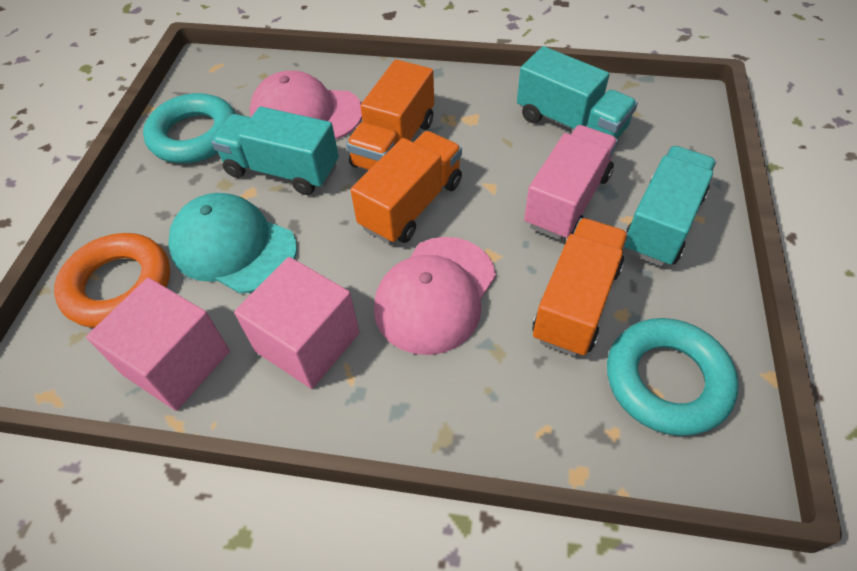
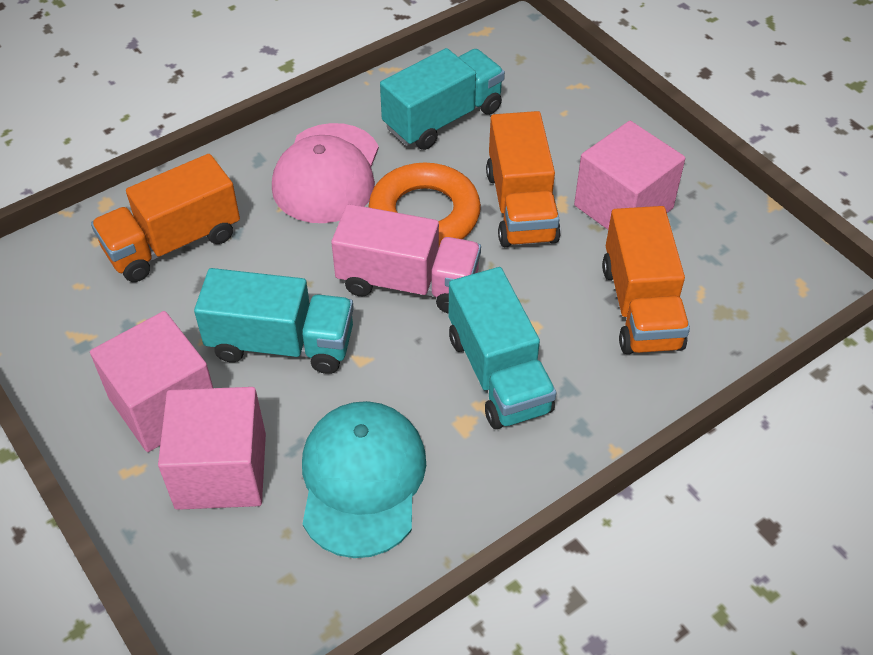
pink cap: [250,71,362,140] [374,237,496,355] = 2 -> [272,123,379,223] = 1
pink cube: [86,278,230,411] [234,257,360,389] = 2 -> [90,311,213,452] [158,387,266,510] [574,121,685,230] = 3
turquoise ring: [143,93,236,163] [607,318,739,436] = 2 -> none = 0

